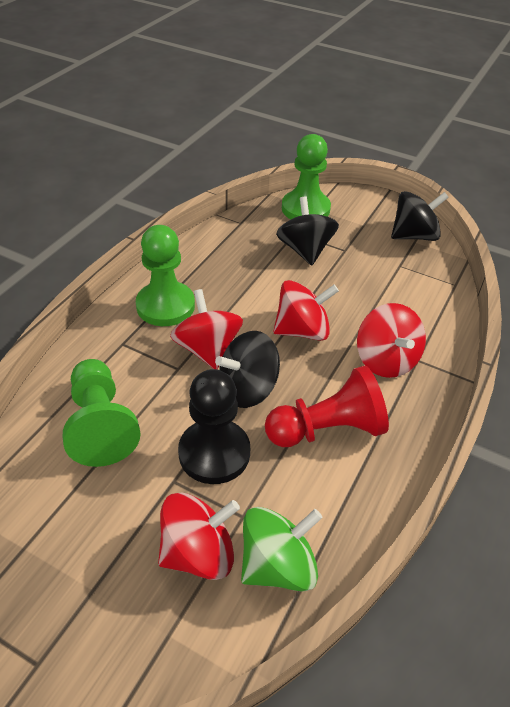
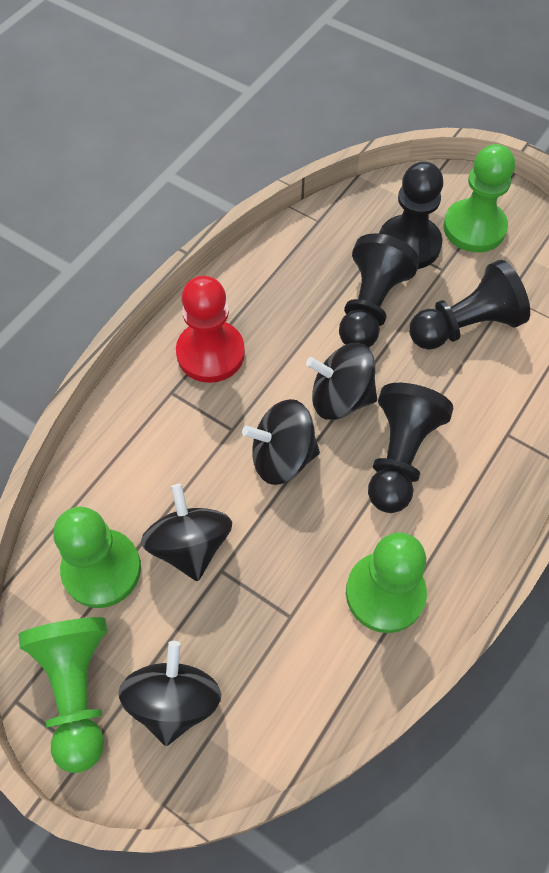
black pawn: [178,369,250,484] = 1 -> [339,234,420,348] [368,383,454,513] [379,161,443,269] [409,260,530,350] = 4
black spinning top: [215,331,280,408] [276,197,339,265] [391,191,449,241] = 3 -> [118,641,221,746] [141,484,232,581] [242,399,320,485] [306,343,377,420] = 4
green pawn: [63,359,141,467] [136,225,195,326] [282,134,331,219] = 3 -> [18,617,107,773] [53,507,141,608] [346,532,427,633] [443,144,515,252] = 4
green spinning top: [241,507,322,592] = 1 -> none = 0
red spinning top: [158,493,240,580] [170,289,243,369] [273,280,339,341] [357,303,426,378] = 4 -> none = 0

